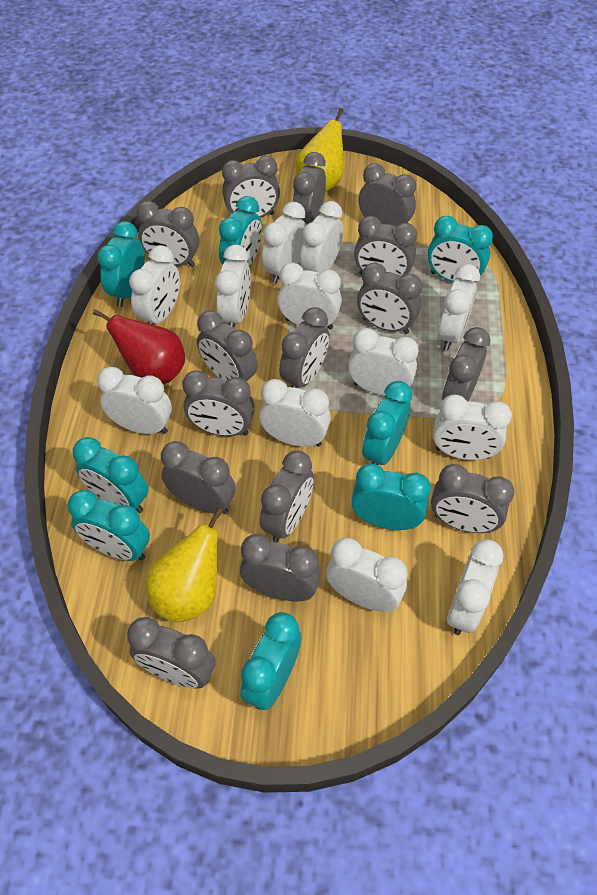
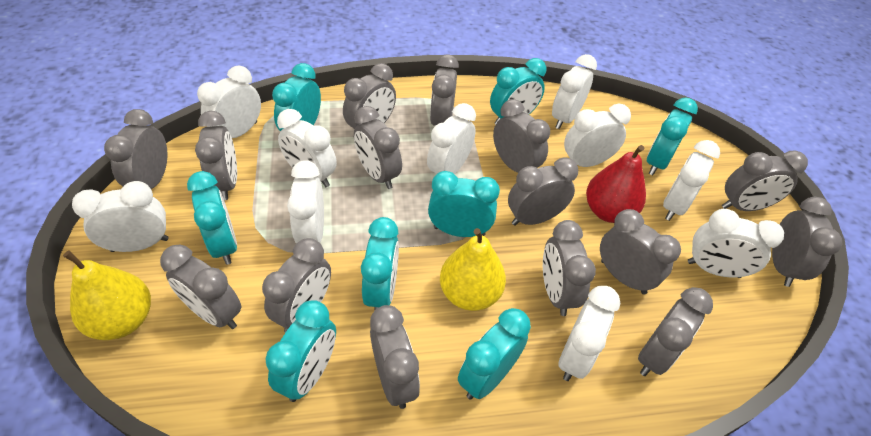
white clock: [97,367,172,434] [129,245,180,324] [215,245,251,328] [259,379,331,447] [262,202,306,284] [277,262,342,330] [300,201,343,273] [326,538,408,612] [348,328,419,395] [433,395,512,460] [438,264,480,351] [447,539,503,635] = 12 -> [72,181,169,252] [197,66,261,138] [277,109,337,187] [287,160,324,244] [427,103,476,174] [552,54,597,129] [558,286,620,381] [564,103,631,167] [663,140,720,221] [688,209,784,278] = 10

